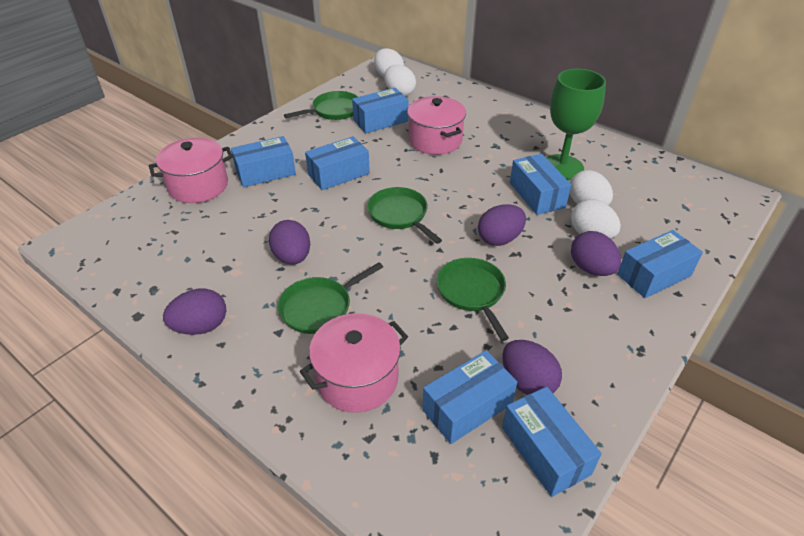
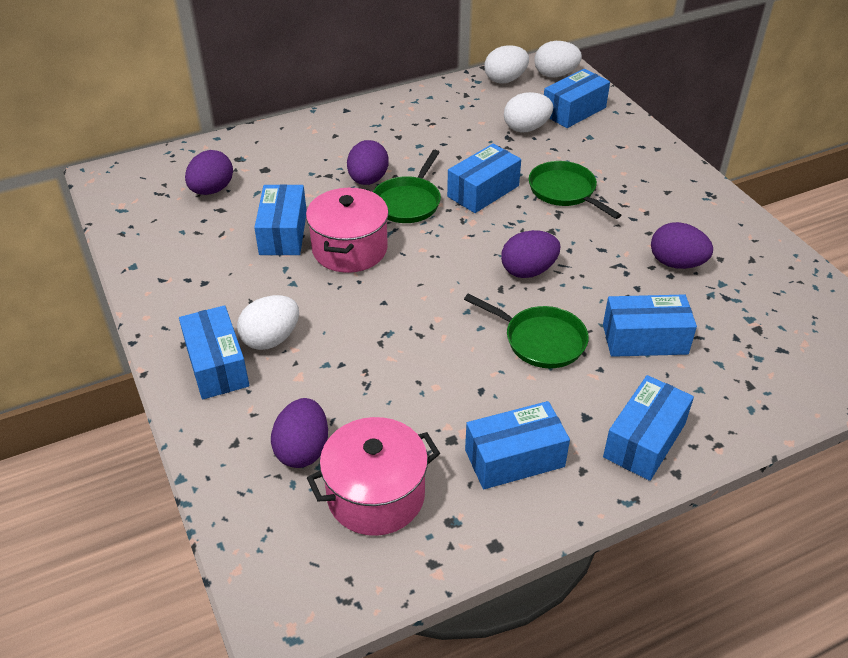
green goblet: [546,69,606,180] = 1 -> none = 0
green pan: [278,262,383,334] [284,91,358,120] [367,187,442,244] [437,258,509,341] = 4 -> [373,150,441,223] [464,293,589,368] [529,161,621,219] = 3
pink pot: [149,138,233,203] [300,313,408,413] [407,96,466,155] = 3 -> [306,187,389,273] [307,417,440,536] = 2

